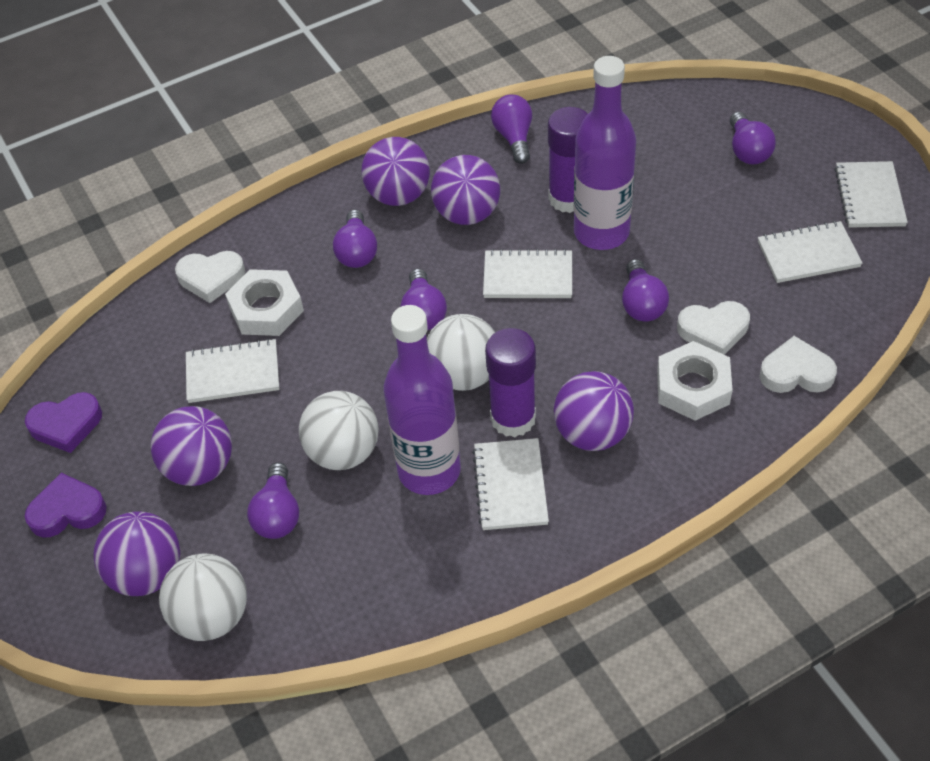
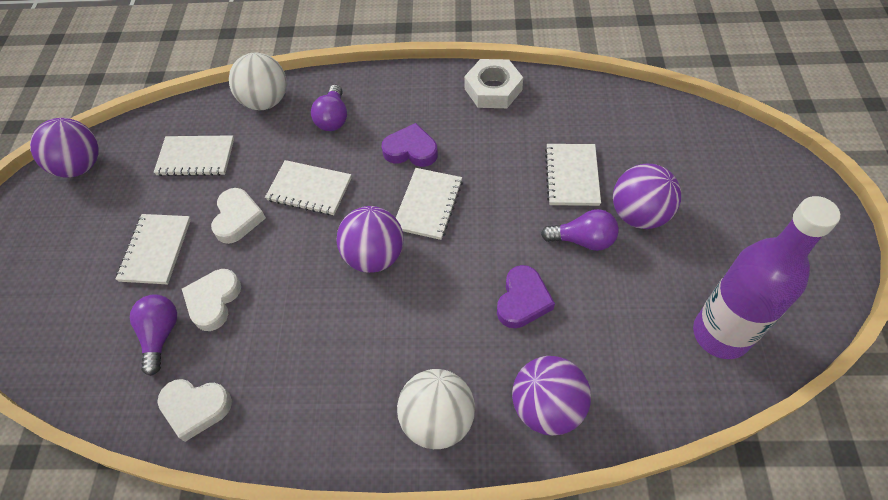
purple ball: [93,511,180,596] [151,406,232,486] [361,137,430,206] [431,155,500,225] [554,371,634,451] = 5 -> [30,118,98,178] [337,206,404,273] [512,356,591,436] [613,164,681,229] = 4
purple bottle: [383,305,461,495] [574,56,636,250] = 2 -> [693,196,840,359] = 1
purple glue stick: [485,328,536,437] [548,107,588,213] = 2 -> none = 0
purple light bulb: [247,462,299,539] [333,210,377,268] [400,269,447,330] [491,94,532,164] [622,259,669,321] [730,112,776,165] = 6 -> [130,294,177,376] [311,84,347,131] [541,209,619,251] = 3
white ball: [159,554,247,641] [299,391,379,470] [427,314,495,391] = 3 -> [229,53,287,110] [397,369,475,449] = 2
white nut: [225,269,304,336] [657,341,733,421] = 2 -> [464,59,523,108] = 1

